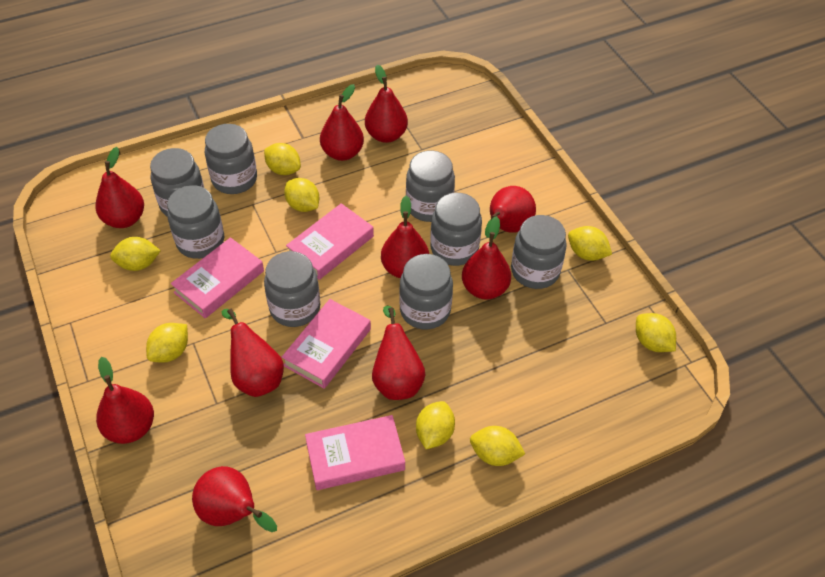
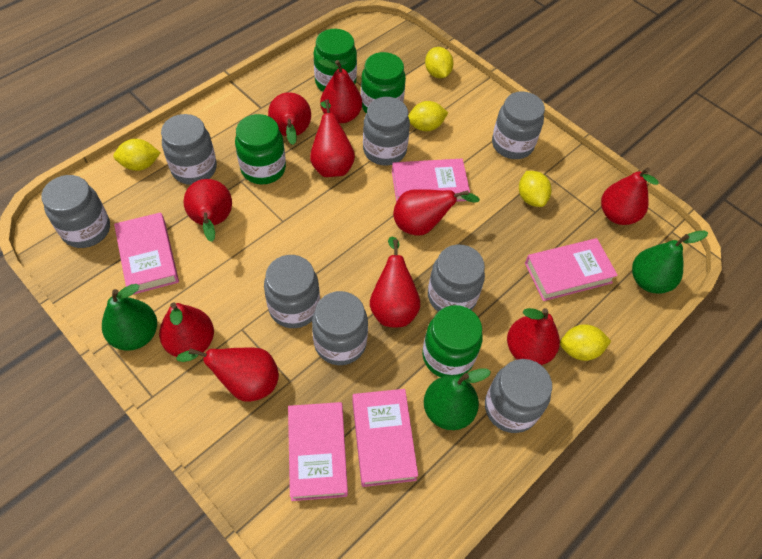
green jar: none = 0 -> [235,114,286,184] [314,29,357,92] [361,52,406,113] [422,305,483,377] = 4
green pear: none = 0 -> [102,284,157,351] [424,369,491,430] [632,231,708,294] = 3
pink book: [171,237,264,318] [282,299,371,389] [286,203,374,280] [305,415,405,490] = 4 -> [114,212,179,295] [288,402,348,501] [352,389,418,487] [392,158,470,202] [525,238,618,301] = 5
yellow lemon: [110,237,161,271] [146,323,188,363] [264,143,301,175] [284,178,319,212] [416,401,455,449] [470,426,525,466] [568,226,612,261] [636,313,676,352] = 8 -> [113,139,160,171] [408,101,448,131] [425,47,453,78] [519,171,551,207] [560,324,611,361] = 5

